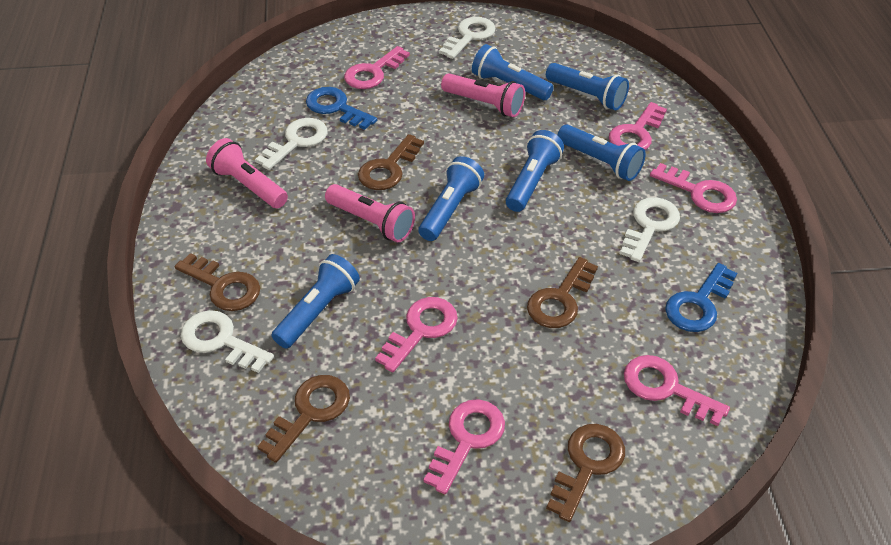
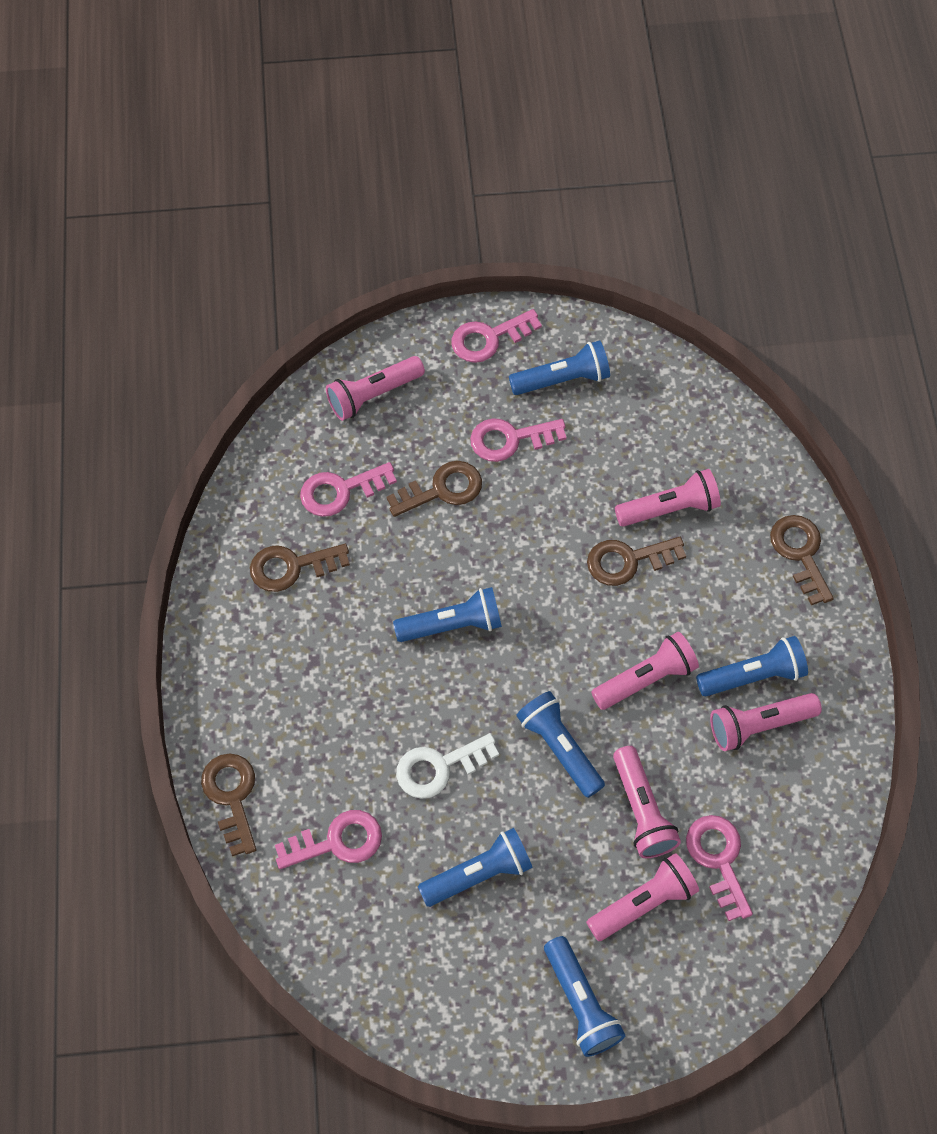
blue key: [306,87,377,130] [665,263,737,332] = 2 -> none = 0
pink flashlight: [206,138,288,208] [325,184,415,242] [441,73,525,117] = 3 -> [326,356,425,421] [586,853,699,941] [591,632,699,710] [613,746,681,858] [615,469,721,527] [710,693,822,751] = 6
pink key: [344,46,410,89] [375,297,458,372] [424,399,505,494] [609,102,667,150] [624,355,730,426] [650,163,737,213] = 6 -> [275,810,382,869] [300,462,397,517] [451,309,542,363] [470,418,567,462] [686,815,753,921] = 5
white key: [181,310,274,373] [255,118,328,170] [439,17,496,59] [620,197,680,262] = 4 -> [396,733,499,799] = 1

